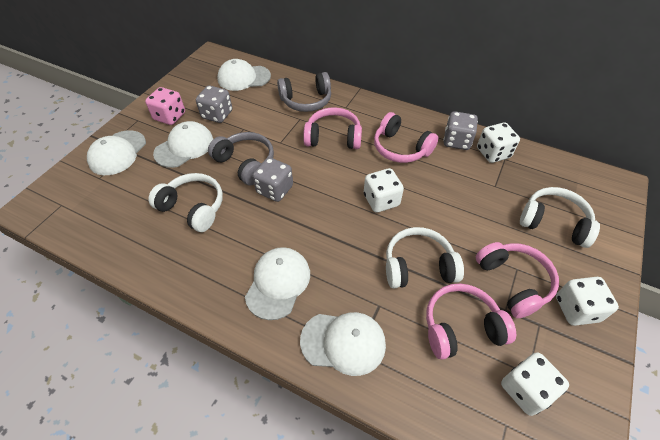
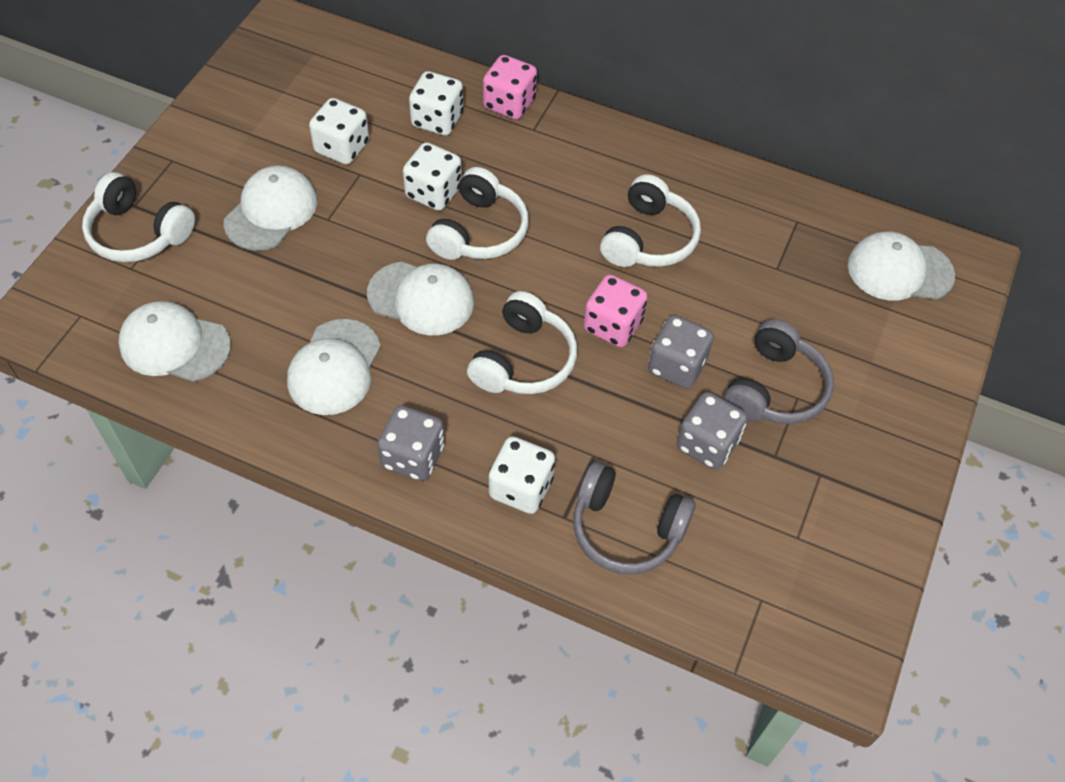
pink dice: [145,87,185,125] = 1 -> [483,55,537,120] [584,274,648,347] = 2
pink headphones: [303,107,362,149] [374,112,439,163] [426,284,516,360] [476,242,559,318] = 4 -> none = 0
white headphones: [148,173,223,232] [386,227,464,289] [520,187,600,248] = 3 -> [82,172,195,262] [426,167,529,260] [467,291,577,394] [600,174,701,267] = 4

